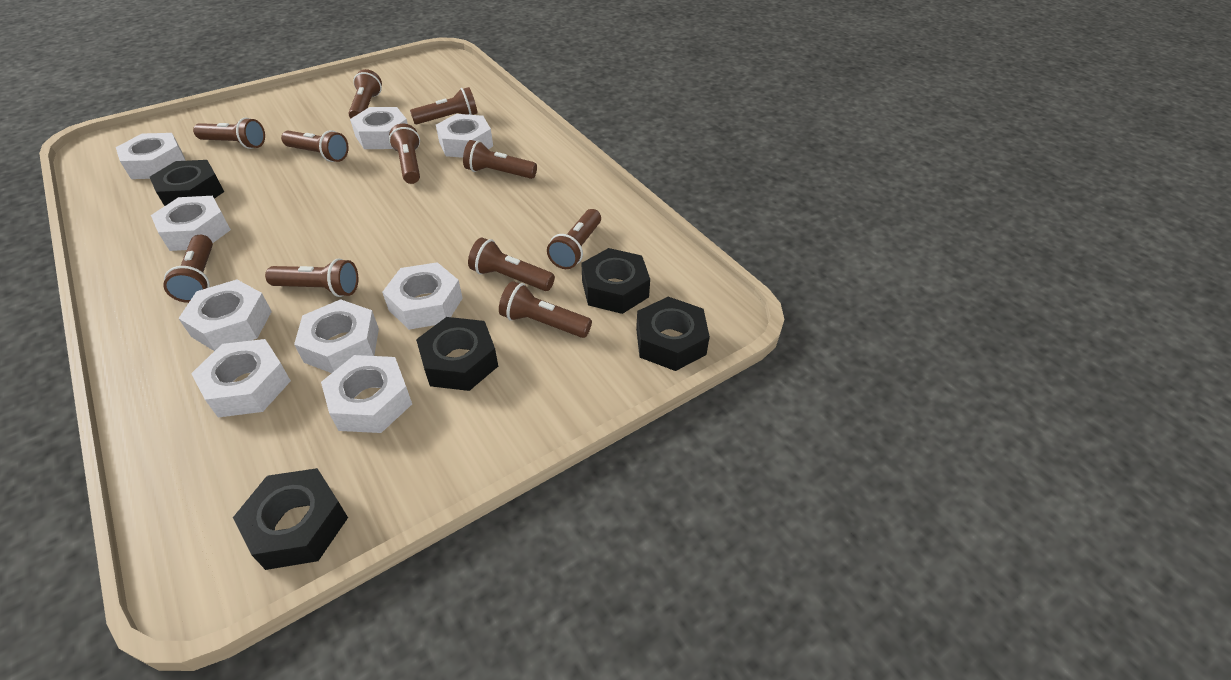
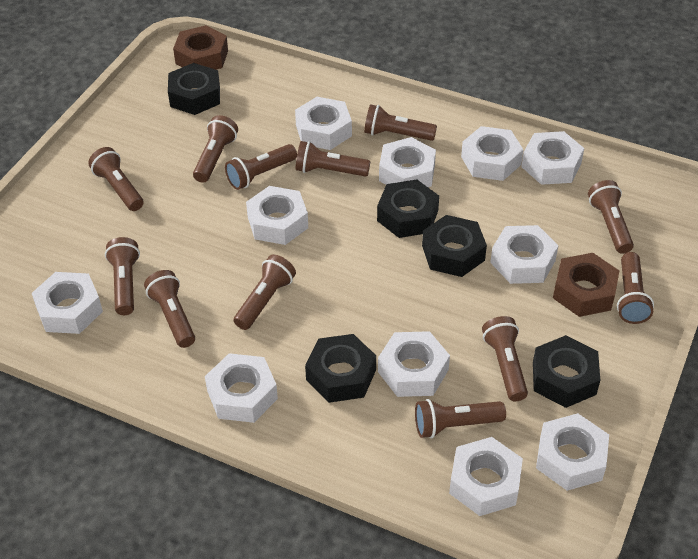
brown flashlight: [163,235,213,303] [193,117,265,149] [265,258,358,297] [281,130,349,162] [349,69,382,118] [389,124,420,184] [410,87,478,124] [463,140,537,179] [468,238,555,291] [499,281,592,338] [547,209,601,269] = 11 -> [88,147,144,211] [105,237,140,315] [144,270,195,348] [193,115,238,183] [225,144,297,190] [234,255,296,330] [296,141,370,177] [364,104,437,141] [415,399,506,438] [482,316,528,401] [588,180,634,254] [617,252,654,324] = 12
brown nut: none = 0 -> [173,25,228,70] [553,253,620,317] = 2
white nut: [116,133,186,179] [151,196,231,251] [178,280,272,351] [191,339,291,418] [294,299,379,373] [321,355,412,433] [350,107,408,149] [382,262,463,330] [436,114,493,158] = 9 -> [32,272,103,334] [205,353,278,423] [246,186,308,245] [295,97,352,150] [378,331,450,397] [379,137,436,187] [449,437,523,516] [461,126,524,181] [490,225,558,284] [522,131,584,185] [536,413,609,491] = 11

